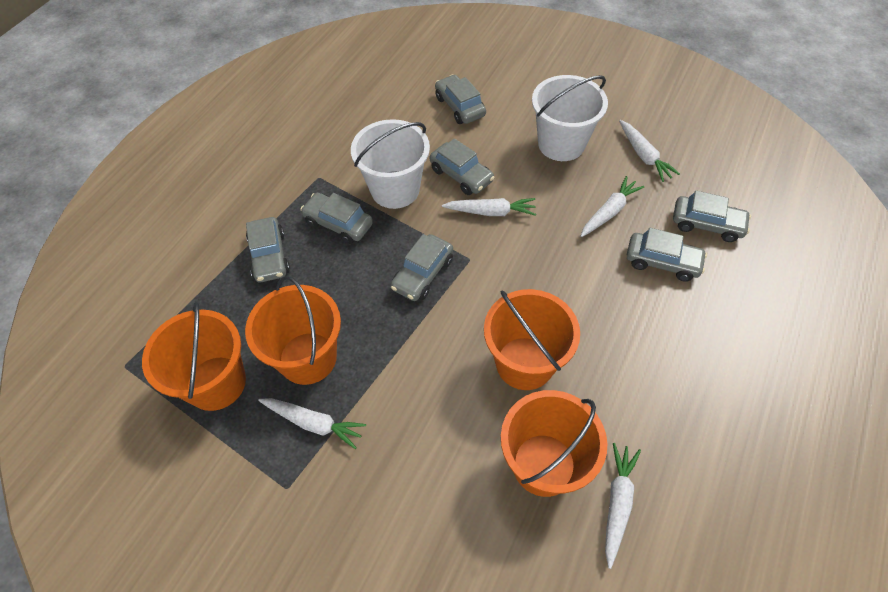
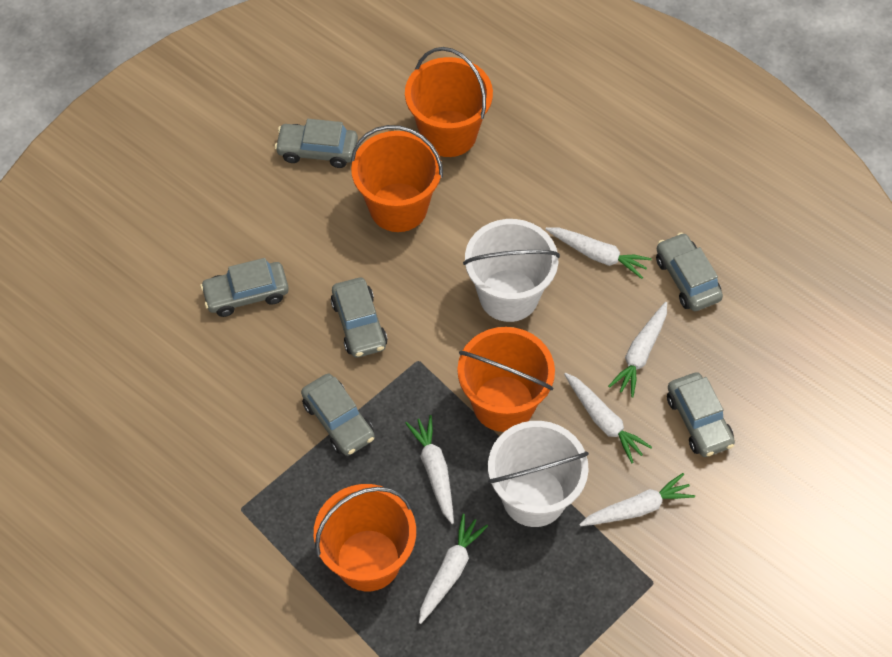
grey car: [246,217,290,282] [300,193,373,244] [391,234,453,301] [430,138,495,195] [435,74,486,124] [627,228,707,282] [673,190,751,242] = 7 -> [200,258,289,317] [275,119,358,168] [301,374,375,456] [331,278,387,358] [656,232,723,311] [667,372,735,457] = 6
white carrot: [258,398,366,449] [442,198,536,216] [581,176,644,237] [605,443,641,569] [619,120,680,182] = 5 -> [405,415,454,524] [419,514,488,624] [545,227,652,279] [564,373,652,463] [579,473,695,526] [608,302,667,397] = 6

